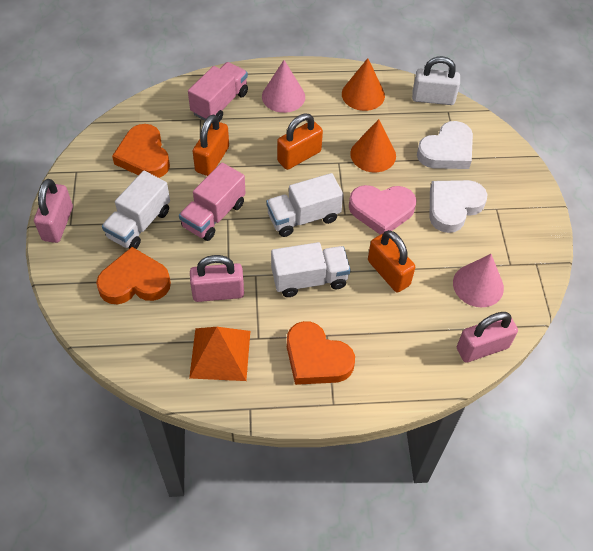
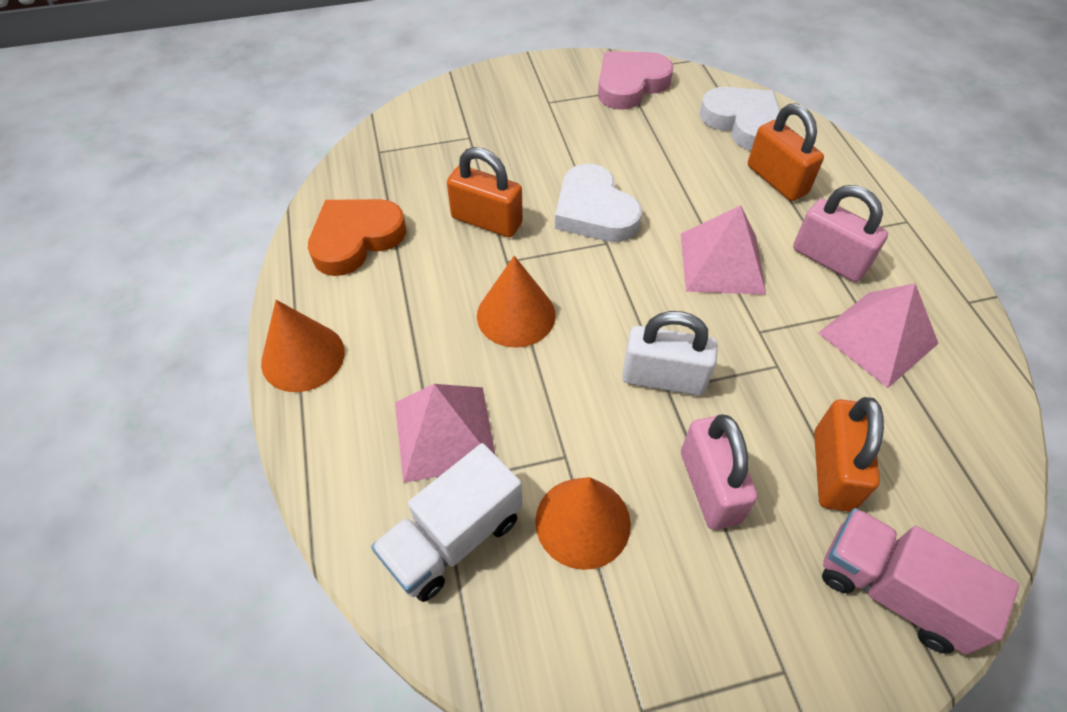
orange cone: [342,58,385,111] [350,119,396,172] = 2 -> [261,300,345,392] [477,256,556,348] [535,477,631,570] = 3
orange heart: [96,247,171,304] [112,124,170,178] [287,321,355,385] = 3 -> [308,199,406,276] = 1
orange pyramid: [189,327,250,381] = 1 -> none = 0
pink cone: [262,60,305,113] [453,254,504,307] = 2 -> none = 0
pink padlock: [34,179,73,243] [190,255,244,302] [457,312,518,363] = 3 -> [681,414,758,530] [793,185,888,282] = 2
pink pyramid: none = 0 -> [395,384,495,483] [681,205,766,295] [818,283,939,388] = 3
pink truck: [179,162,246,241] [188,62,248,122] = 2 -> [822,508,1019,655] = 1
white truck: [102,171,170,249] [266,173,343,237] [271,242,351,297] = 3 -> [371,443,522,602] = 1

